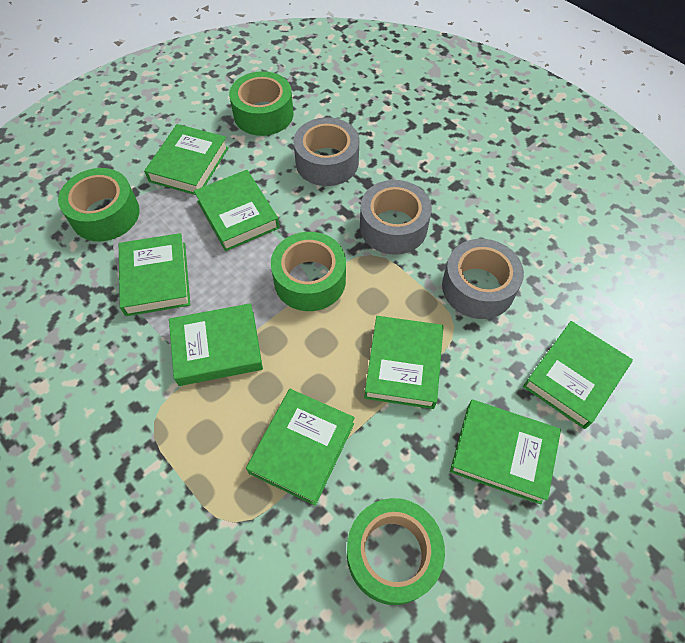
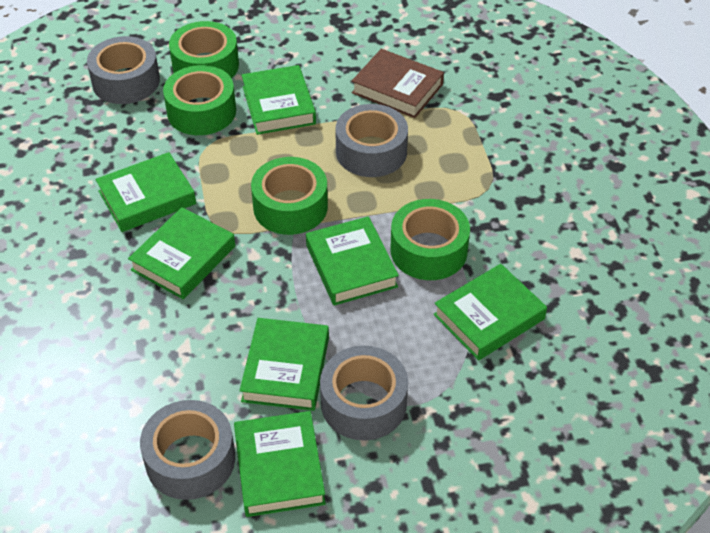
brown book: none = 0 -> [352,49,444,118] = 1
green book: [119,233,190,316] [144,124,229,195] [169,303,263,386] [194,170,279,251] [246,389,355,506] [364,316,443,409] [450,399,561,505] [523,321,633,429] = 8 -> [95,152,196,232] [128,207,235,299] [234,411,326,517] [240,318,329,411] [242,65,316,135] [306,216,399,306] [433,264,547,360] = 7
grey tape: [294,117,359,186] [360,180,432,255] [442,239,524,319] = 3 -> [87,36,160,104] [140,400,235,500] [320,346,408,441] [335,104,408,177] = 4

